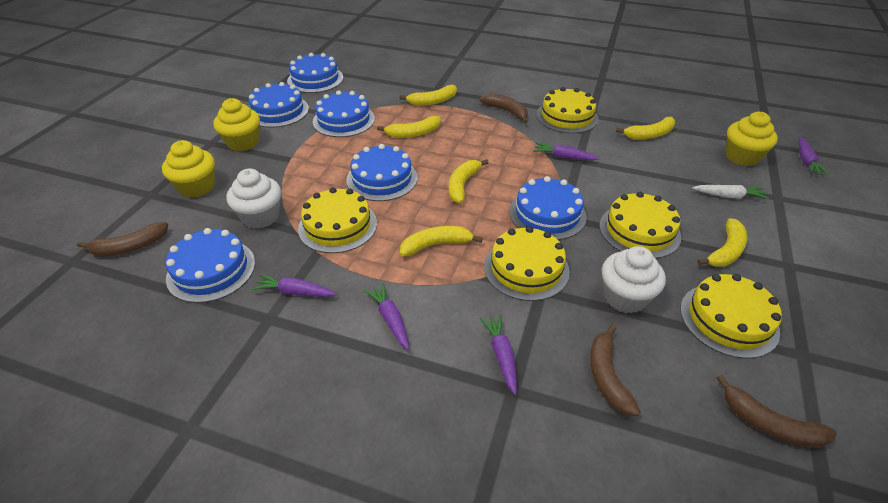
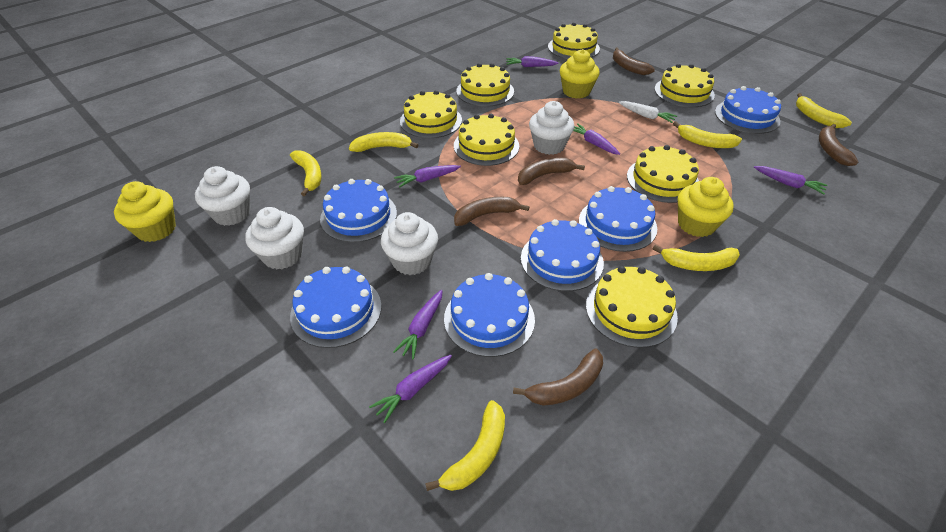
brown banana: [77,222,168,256] [480,93,528,123] [590,324,641,416] [717,375,837,448] = 4 -> [454,197,529,226] [513,348,603,406] [518,158,585,185] [613,47,655,75] [819,124,858,166] = 5
purple carrot: [252,274,337,297] [364,283,410,350] [480,314,517,395] [533,142,600,161] [798,137,829,175] = 5 -> [369,355,452,423] [393,290,443,360] [394,165,461,188] [506,56,559,67] [573,123,620,155] [754,166,828,194] = 6
white cupcake: [226,168,281,229] [602,246,666,314] = 2 -> [195,166,250,226] [245,207,304,269] [381,212,438,275] [529,101,574,155] = 4
yellow cake: [298,187,377,253] [484,226,570,301] [536,87,599,133] [600,192,681,259] [680,274,782,359] = 5 -> [400,90,462,138] [454,114,519,166] [456,63,514,107] [548,22,600,59] [586,266,678,348] [627,145,699,203] [655,64,715,107] = 7

